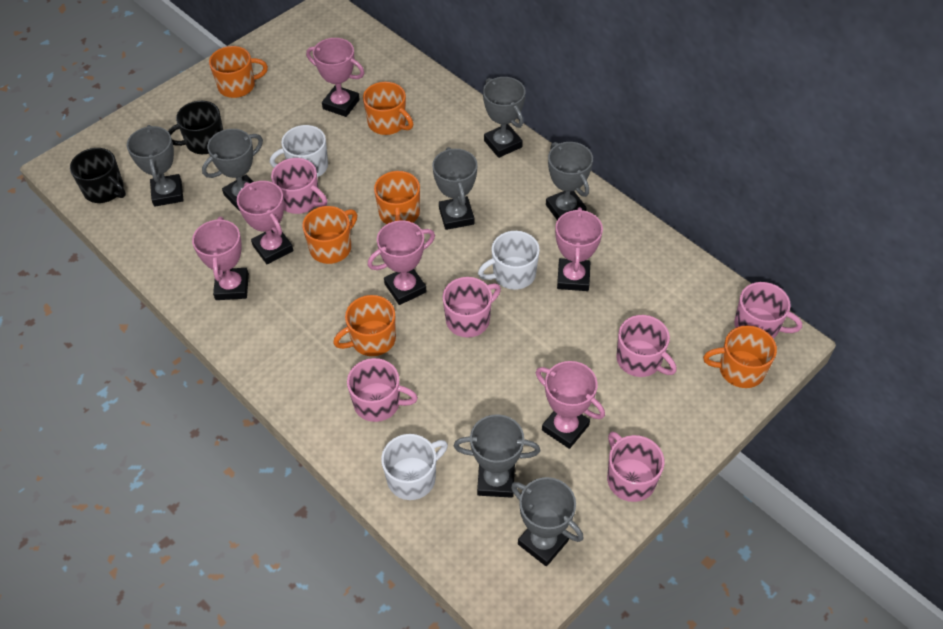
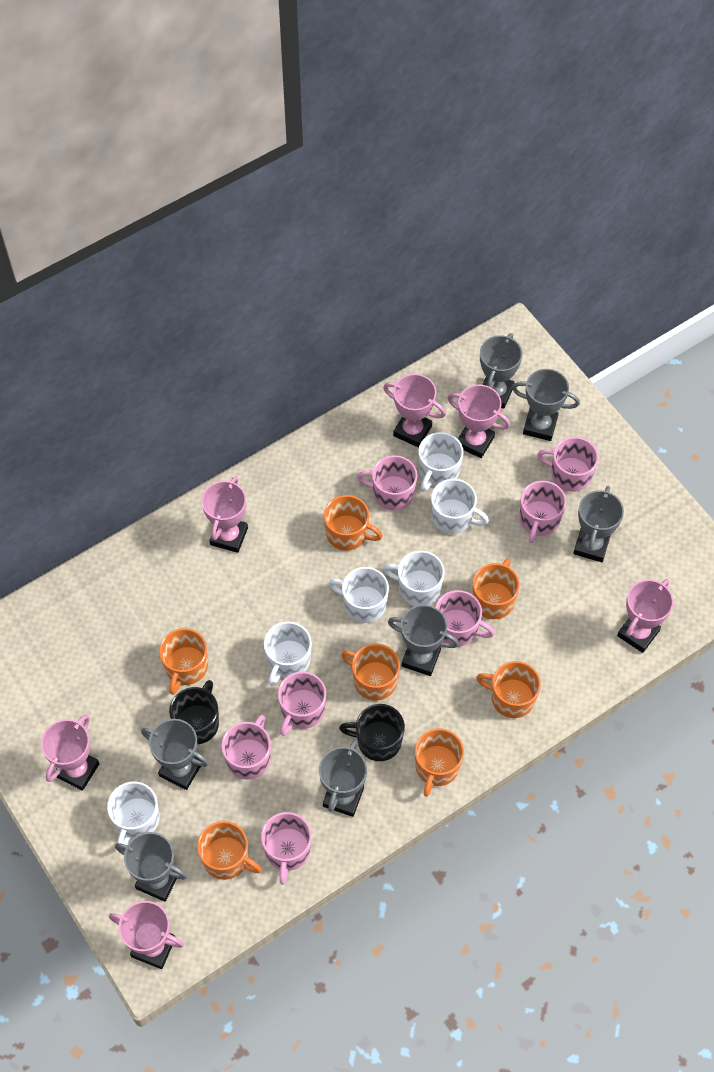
orange mug: [209,46,268,98] [302,206,357,264] [333,295,396,356] [363,82,413,135] [374,171,420,224] [703,325,777,388] = 6 -> [159,628,208,695] [197,821,262,880] [323,495,383,551] [341,644,400,701] [415,728,464,797] [472,558,520,619] [476,661,541,718] = 7
pink mug: [271,158,327,214] [347,358,418,422] [442,277,501,338] [607,432,665,502] [616,315,677,377] [734,282,802,339] = 6 -> [221,715,271,780] [261,812,312,885] [278,672,326,736] [357,455,417,510] [435,590,495,647] [519,481,566,543] [537,437,598,492] = 7
white mug: [270,125,328,178] [381,434,448,500] [478,231,540,290] = 3 -> [107,782,160,845] [264,622,312,686] [328,567,389,623] [383,551,445,606] [418,432,463,492] [431,479,489,534] = 6

